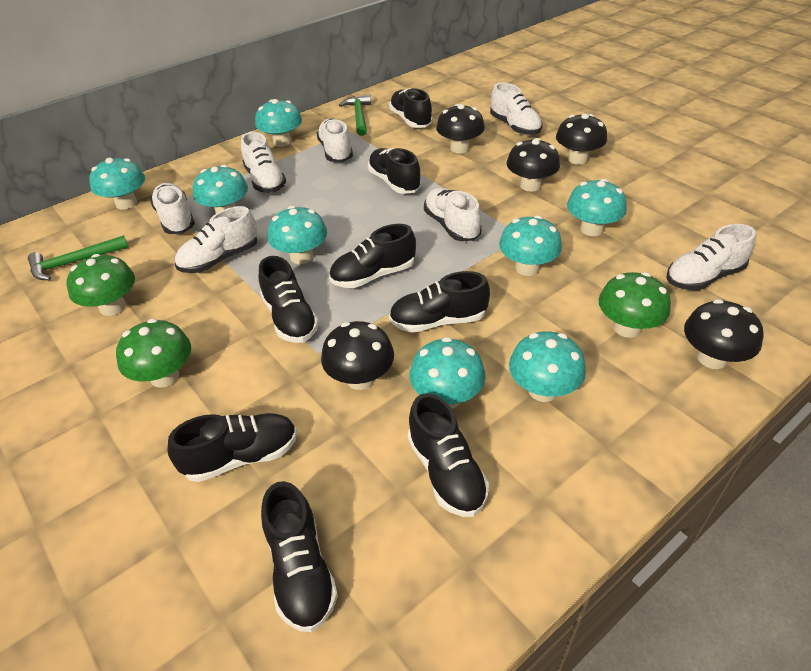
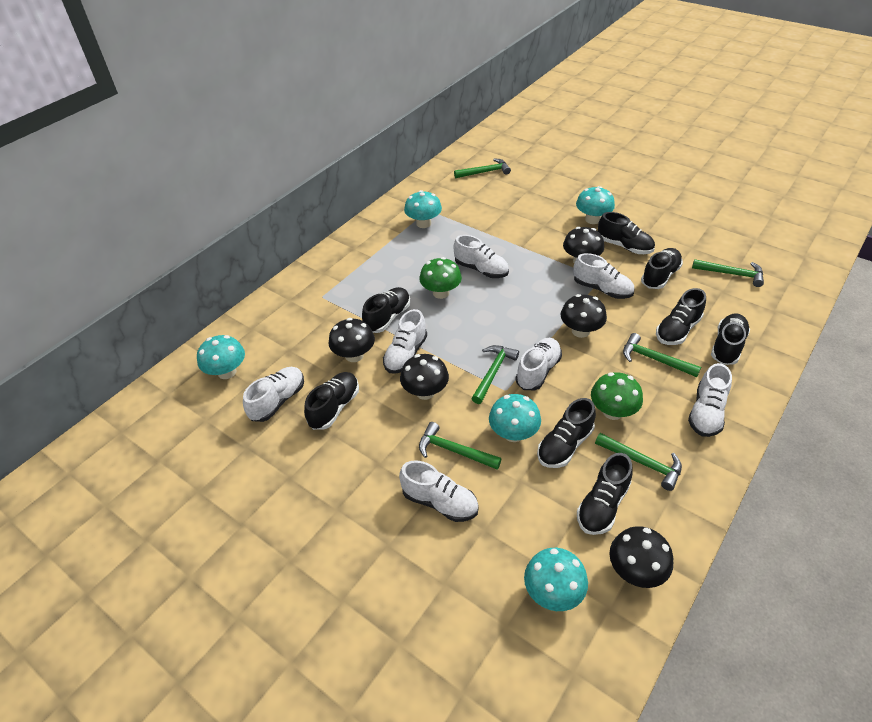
green hammer: [28,235,129,280] [339,94,371,136] = 2 -> [419,422,501,469] [454,158,511,178] [471,345,519,404] [595,433,682,491] [623,333,701,377] [692,259,764,287] = 6
green mushroom: [66,254,135,316] [116,319,191,388] [599,272,671,338] = 3 -> [419,257,462,299] [591,372,643,420] = 2
turquoise mushroom: [89,157,145,210] [193,165,248,214] [255,99,302,147] [268,206,327,264] [409,337,485,409] [499,215,562,276] [509,331,586,402] [567,179,627,236] = 8 -> [197,335,245,379] [404,190,442,228] [489,394,541,442] [524,548,588,611] [576,186,615,224] = 5

